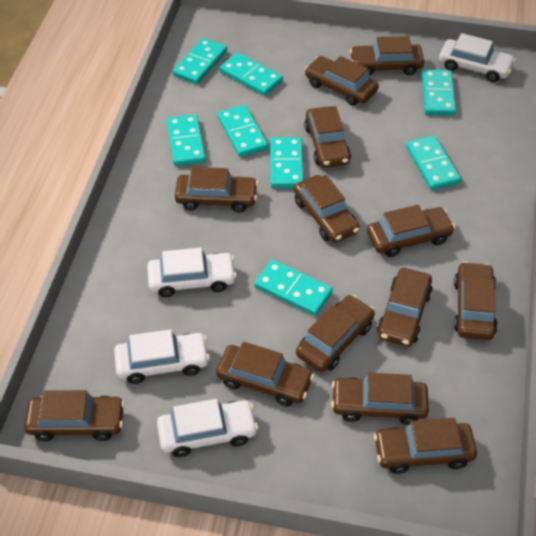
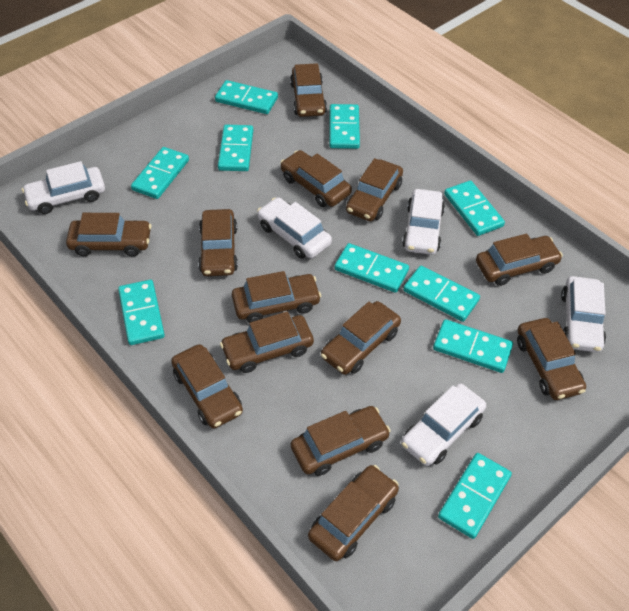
turquoise domino: [167,114,206,166] [173,38,227,84] [217,105,268,157] [219,53,283,96] [254,260,333,316] [270,137,304,188] [406,136,461,190] [422,69,456,116] = 8 -> [118,280,165,345] [131,147,189,199] [215,80,278,114] [218,125,253,171] [329,104,360,149] [334,243,409,293] [403,266,480,322] [433,319,513,373] [438,453,512,539] [444,180,505,236] = 10
white car: [114,329,210,384] [147,248,237,297] [157,399,258,457] [439,33,516,82] = 4 -> [22,161,105,214] [257,197,332,259] [401,384,486,466] [402,189,445,255] [561,276,606,352] = 5

